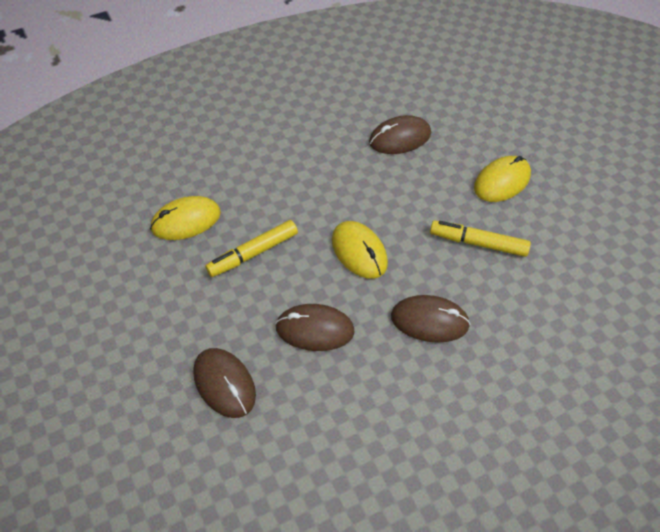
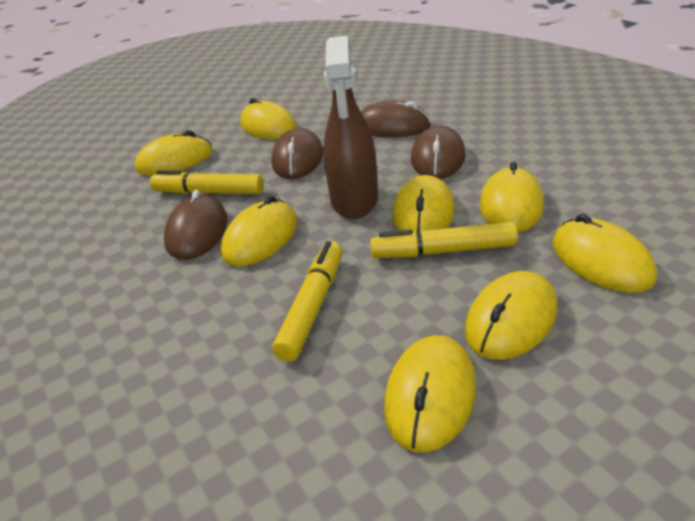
brown spray bottle: none = 0 -> [323,36,378,219] = 1
yellow marker: [205,220,298,277] [430,221,531,257] = 2 -> [150,170,264,194] [272,241,343,361] [370,222,518,258] = 3
yellow mouse: [150,196,221,240] [332,221,388,279] [474,156,531,202] = 3 -> [135,130,213,176] [221,195,297,267] [240,98,296,140] [384,335,476,453] [392,175,455,233] [465,271,557,360] [480,162,544,233] [552,214,657,293] = 8

